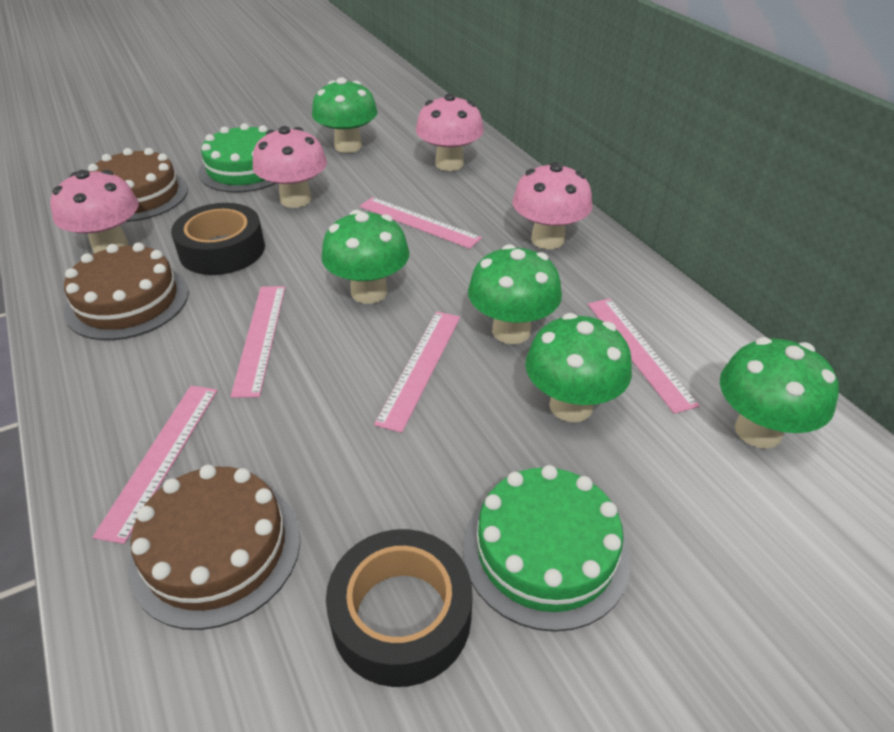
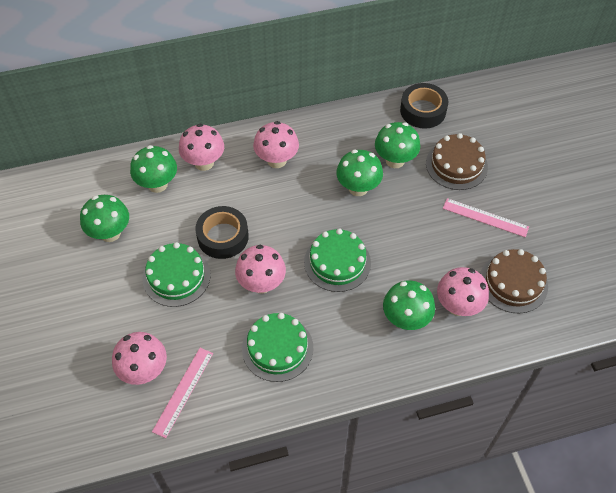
brown cake: [64,243,189,340] [88,148,188,222] [128,465,300,630] = 3 -> [426,133,488,190] [480,249,548,313] = 2
green cake: [199,123,277,193] [463,465,631,632] = 2 -> [142,242,211,307] [242,313,313,382] [304,228,371,292] = 3
pink mushroom: [50,170,139,254] [253,126,327,208] [416,93,484,171] [512,162,592,249] = 4 -> [112,332,167,385] [179,124,224,171] [235,245,286,294] [253,121,299,168] [437,267,489,316] = 5
pink ruler: [92,386,217,544] [230,286,285,398] [360,197,482,249] [374,311,460,433] [588,298,700,414] = 5 -> [152,348,213,438] [443,198,529,237] = 2

